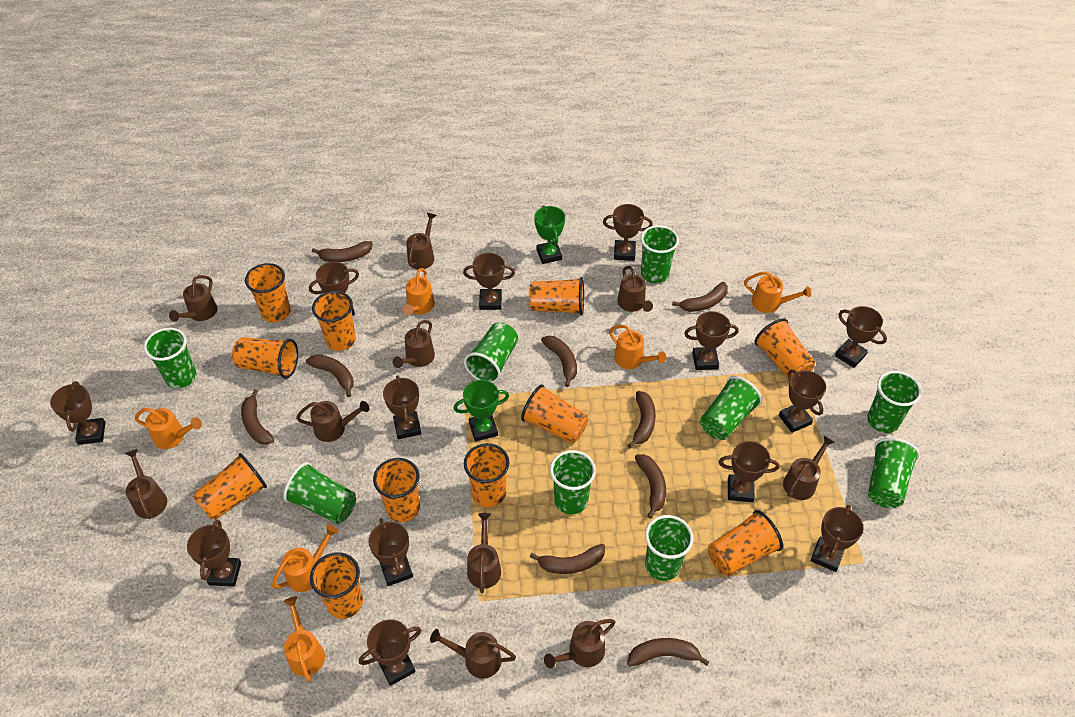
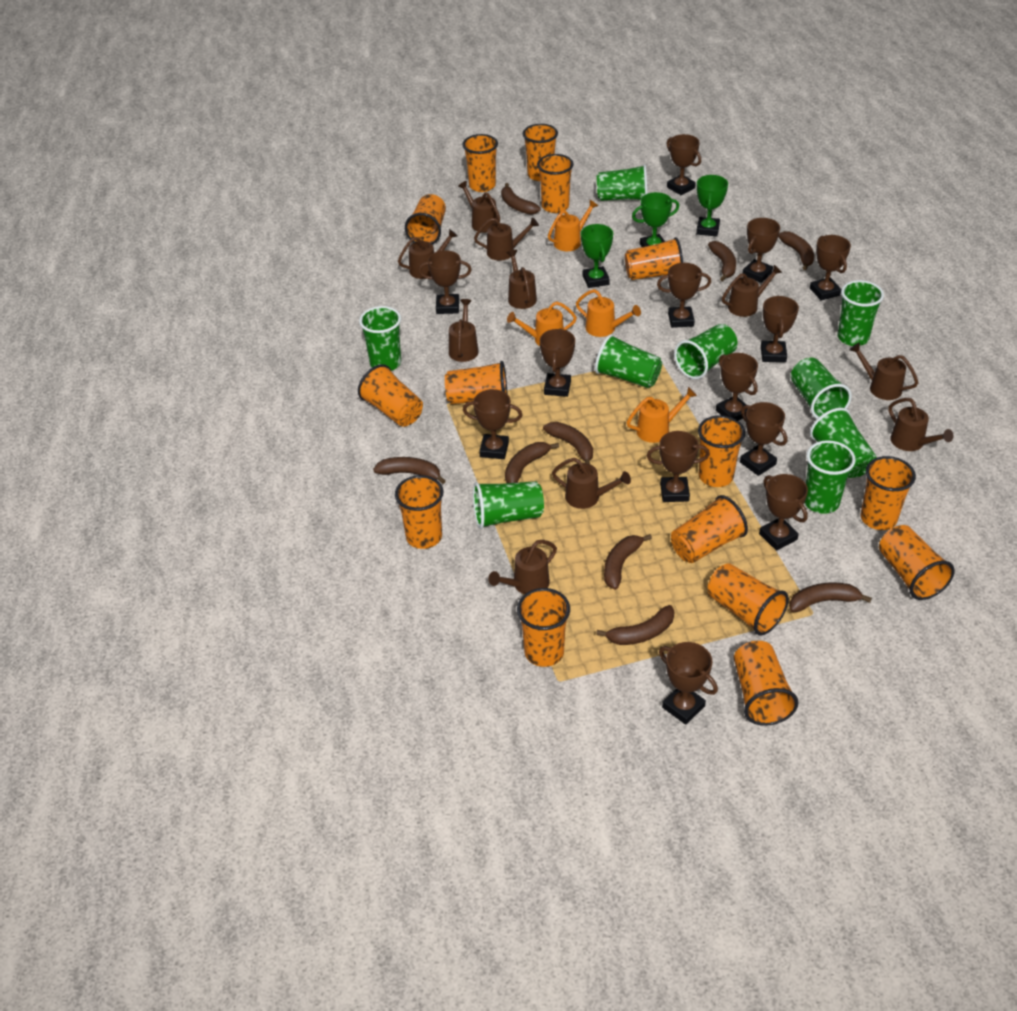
green trophy: [453,380,509,442] [534,205,565,264] = 2 -> [581,224,613,288] [632,192,679,247] [696,175,728,236] = 3
orange cup: [193,453,267,520] [232,337,298,379] [245,263,291,322] [310,552,363,619] [312,291,356,351] [373,458,420,522] [464,443,509,507] [521,385,588,444] [529,277,584,315] [708,510,783,576] [754,319,815,380] = 11 -> [358,364,423,427] [395,475,443,549] [405,194,446,245] [445,361,508,404] [463,134,498,192] [517,588,570,667] [523,124,558,181] [537,154,574,213] [625,237,683,280] [671,495,748,563] [698,415,745,487] [708,563,789,635] [734,641,799,726] [860,456,916,530] [879,525,955,600] = 15
orange watering can: [135,408,202,449] [272,525,338,592] [284,596,325,682] [402,268,435,315] [609,325,666,369] [744,271,811,313] = 6 -> [507,301,577,346] [548,200,598,251] [576,289,641,337] [627,387,697,443] = 4

